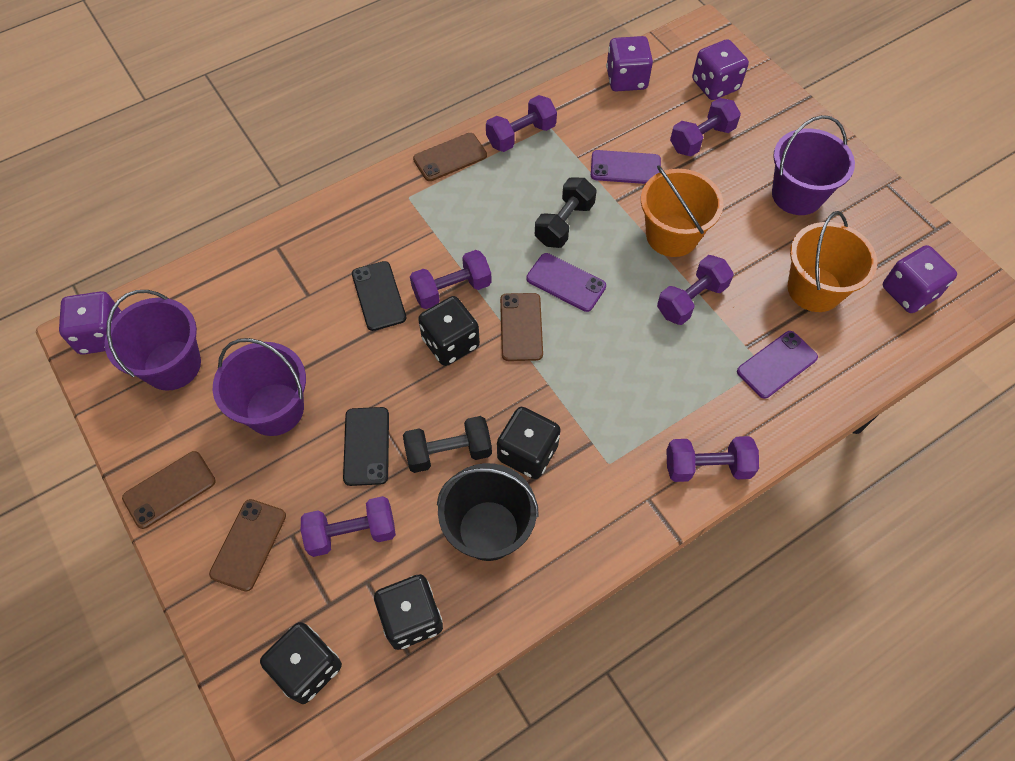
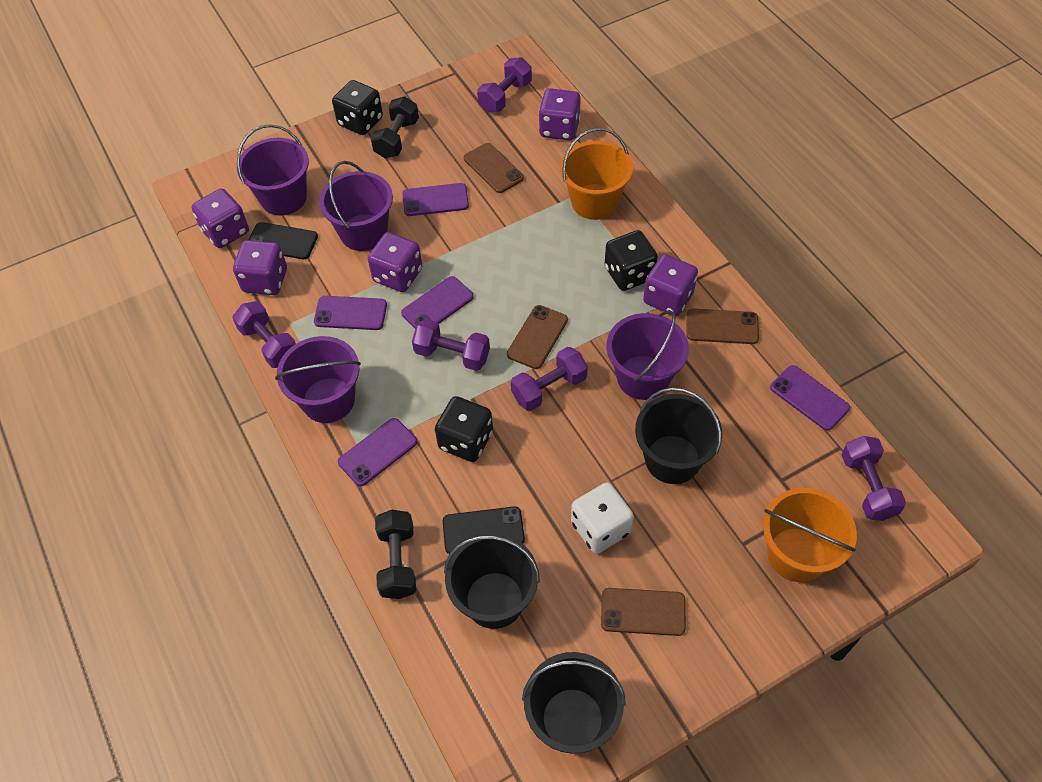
black bucket: [437,463,539,561] = 1 -> [444,533,540,629] [522,652,626,754] [635,388,722,484] = 3
black dice: [260,622,342,704] [374,574,443,650] [418,296,480,366] [497,407,561,479] = 4 -> [332,80,383,135] [435,396,493,462] [605,230,658,291] = 3
purple bucket: [104,290,201,391] [213,338,306,436] [772,115,855,215] = 3 -> [237,124,309,216] [275,336,361,423] [319,161,393,251] [607,310,689,400] = 4
purple dice: [59,291,122,355] [606,36,653,91] [692,39,749,100] [883,245,957,313] = 4 -> [192,188,249,248] [233,240,287,295] [368,232,423,292] [539,88,581,140] [643,254,698,316] = 5
purple dumbbell: [301,496,396,557] [410,250,492,309] [486,95,557,152] [657,255,734,325] [667,436,759,482] [670,98,741,156] = 6 -> [232,301,296,368] [412,319,490,371] [477,57,532,112] [511,347,588,411] [842,436,906,521] = 5
purple phone: [526,253,606,312] [591,150,661,184] [737,331,818,399] = 3 -> [314,296,387,330] [338,418,417,486] [401,276,474,329] [402,183,469,216] [770,365,850,431] = 5
white dice: none = 0 -> [571,483,634,554] = 1

